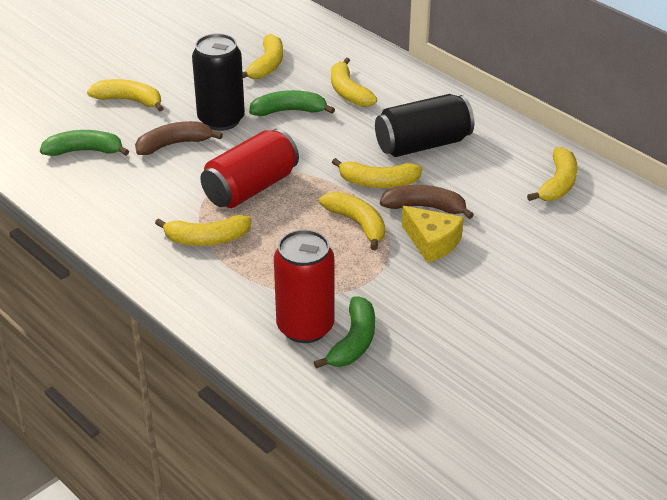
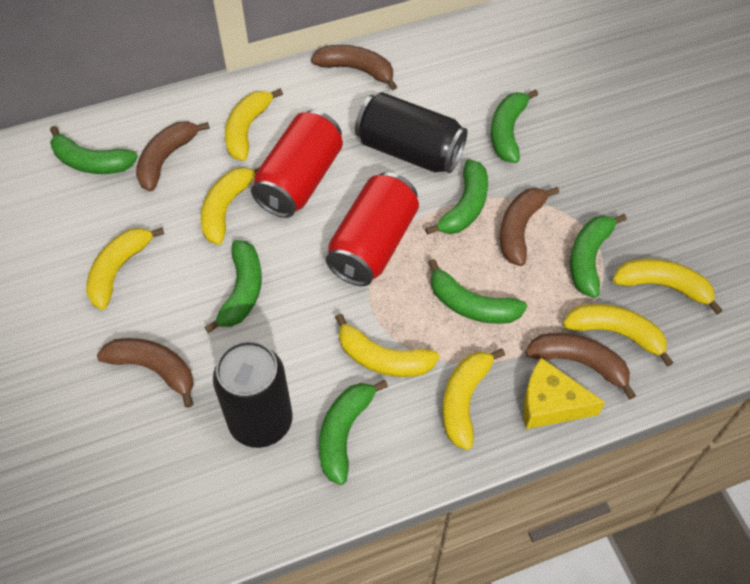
brown banana: [135,121,223,155] [380,185,474,219] = 2 -> [97,338,194,408] [136,121,210,192] [311,45,397,90] [500,187,559,266] [525,333,636,400] = 5
green banana: [40,130,129,156] [249,90,335,116] [314,296,375,369] = 3 -> [50,126,138,174] [205,240,262,333] [319,380,388,485] [425,159,488,235] [428,259,527,324] [491,89,538,163] [570,214,627,298] = 7

